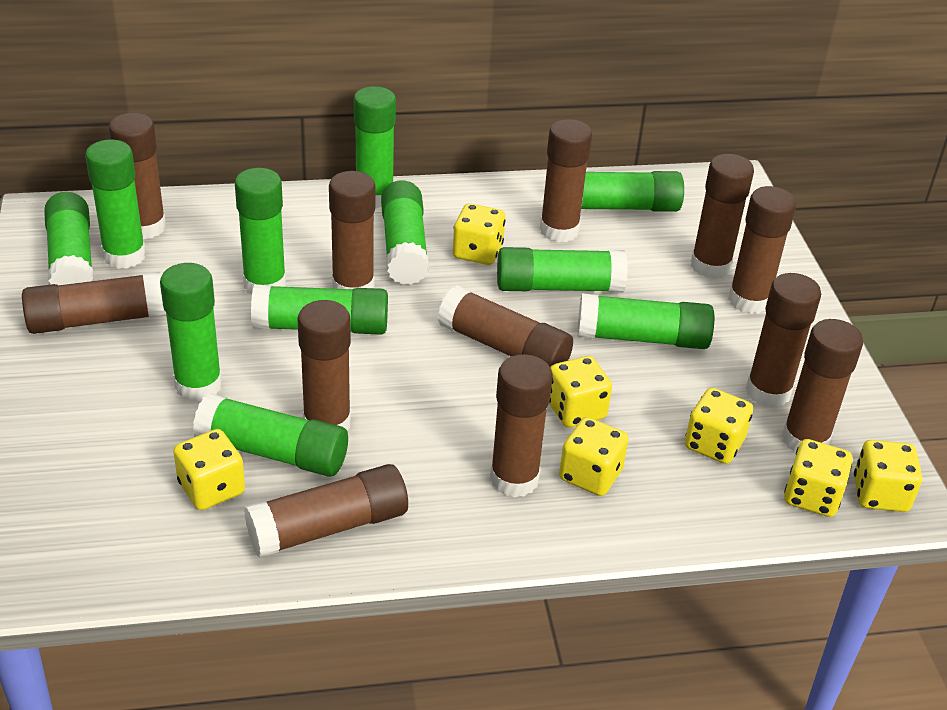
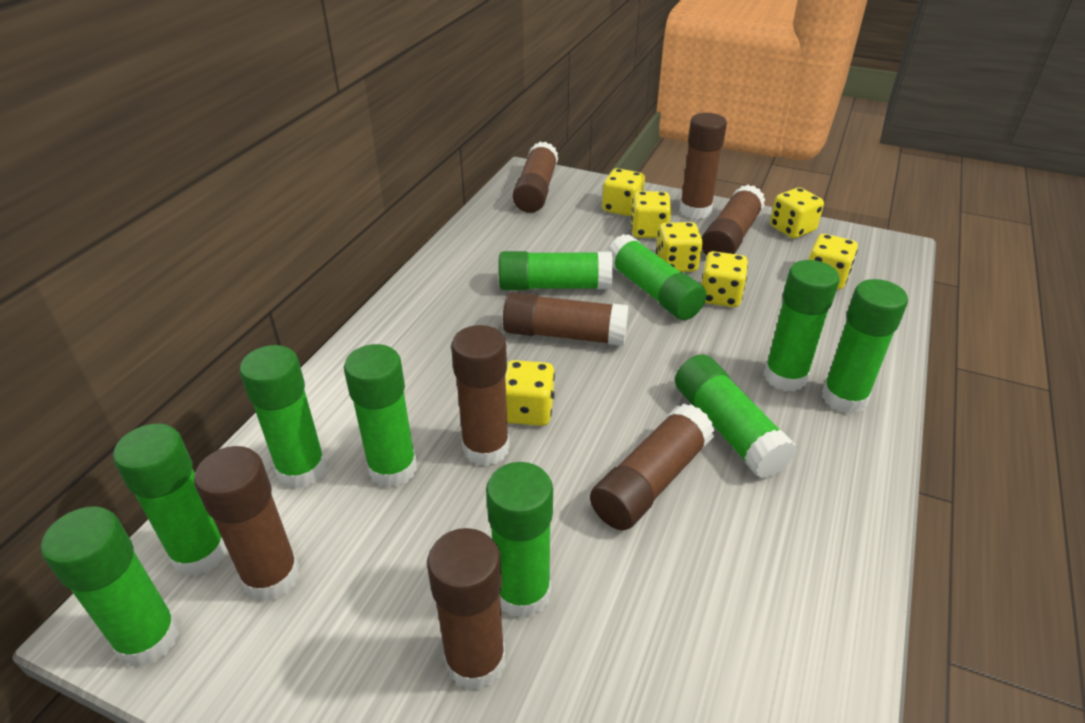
brown glue stick: [22,272,166,334] [109,113,166,239] [244,464,408,558] [297,300,351,430] [329,171,376,289] [438,285,573,367] [490,354,553,497] [540,119,592,242] [691,154,754,279] [728,186,796,314] [746,273,821,408] [782,319,863,453] = 12 -> [194,446,299,601] [427,528,505,690] [451,325,510,466] [503,292,629,346] [512,142,558,213] [590,404,715,530] [679,113,727,219] [702,185,765,256] = 8
green glue stick: [44,192,94,285] [85,139,146,269] [160,263,222,402] [193,393,348,477] [235,168,286,294] [251,285,388,335] [354,86,396,208] [381,180,429,285] [497,247,628,293] [577,294,714,349] [581,171,684,212] = 11 -> [41,506,179,667] [113,424,227,576] [240,345,326,489] [344,344,417,488] [486,462,553,619] [499,251,613,290] [607,234,707,320] [675,354,797,479] [764,260,839,392] [822,279,908,414] = 10

